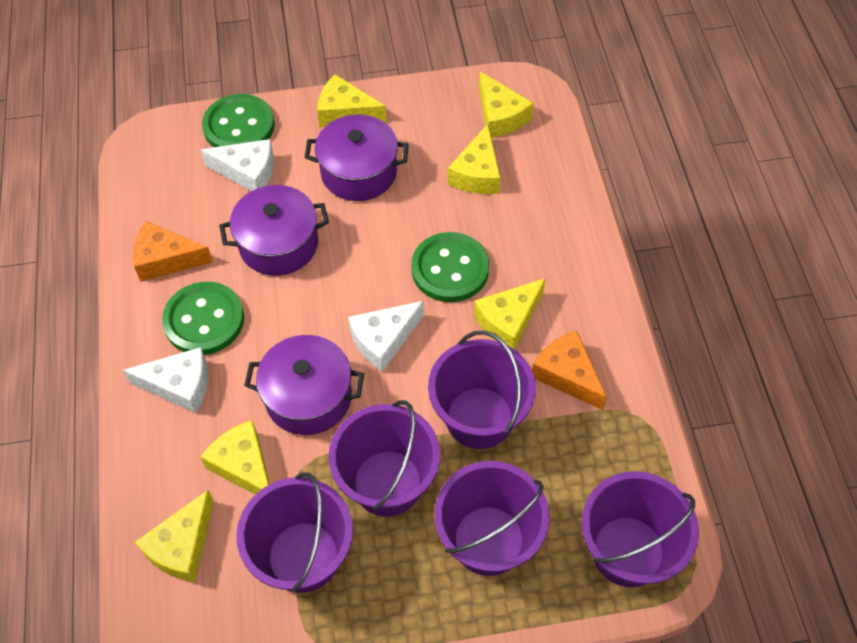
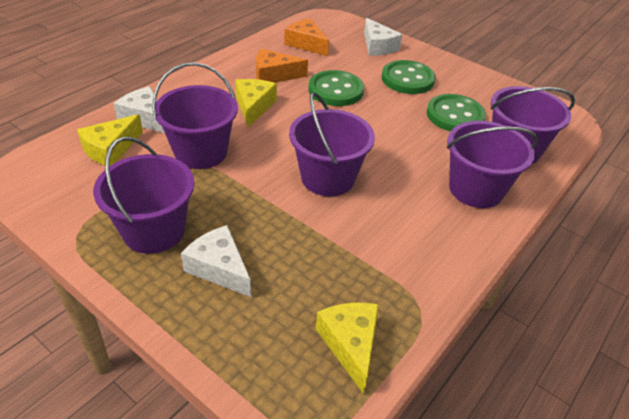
purple pot: [219,185,329,276] [244,335,364,435] [305,115,409,201] = 3 -> none = 0
yellow cheese: [135,490,214,582] [200,420,270,494] [317,74,387,127] [448,124,501,194] [474,278,546,350] [479,71,533,138] = 6 -> [77,114,143,166] [235,79,277,128] [316,303,379,394] = 3

